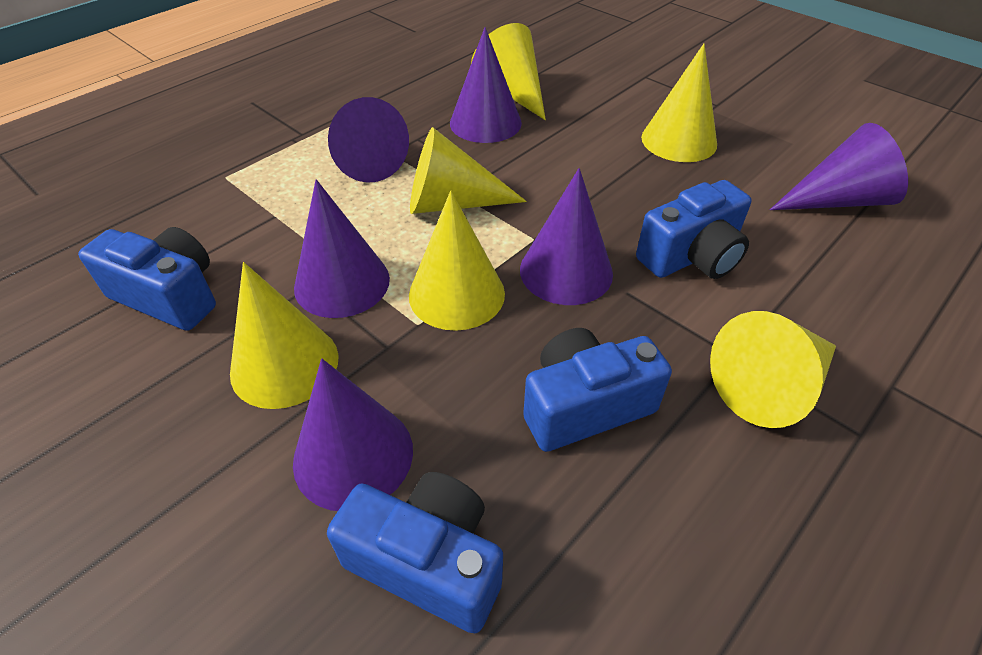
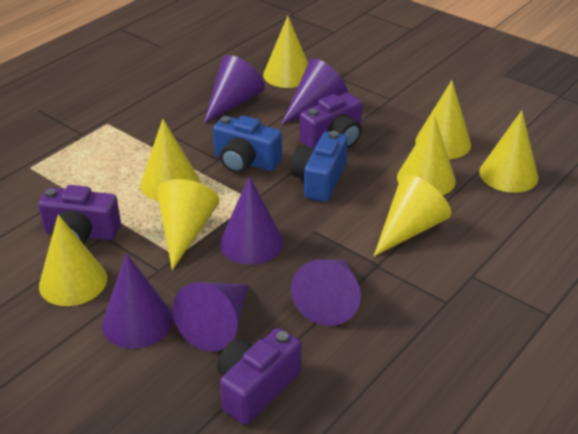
blue camera: [78,227,216,331] [327,472,503,633] [523,328,672,452] [636,180,752,279] = 4 -> [213,115,282,173] [291,131,348,202] = 2
purple camera: none = 0 -> [38,185,121,244] [217,328,301,425] [300,93,362,148] = 3
yellow cone: [230,262,339,409] [409,191,505,331] [410,127,527,214] [471,23,546,120] [641,44,717,162] [710,311,836,428] = 6 -> [39,214,107,306] [140,119,199,201] [157,179,219,270] [263,16,308,88] [374,174,451,256] [397,115,456,195] [415,80,471,159] [479,110,538,193] = 8

